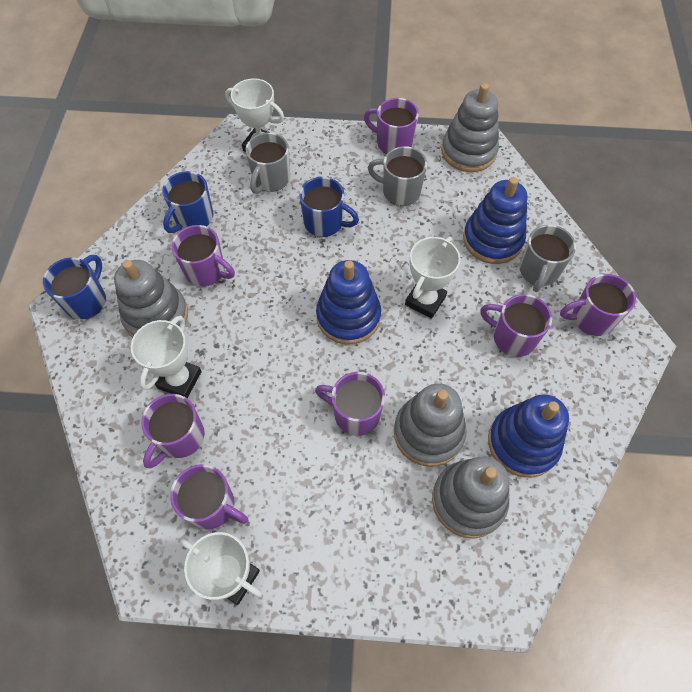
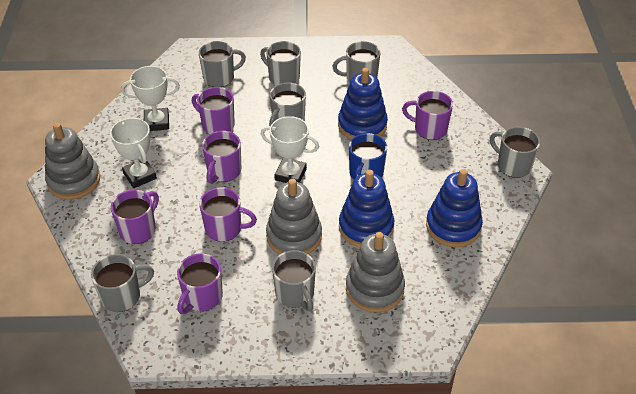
blue mug: [43,255,106,319] [162,171,214,233] [299,177,359,237] = 3 -> [349,133,387,180] = 1
grey mug: [246,132,290,194] [368,146,427,206] [519,225,576,292] = 3 -> [91,254,154,312] [199,41,246,87] [260,41,301,86] [269,83,306,126] [272,250,316,311] [332,41,380,83] [490,127,540,178] = 7
grey stacking toy: [114,260,188,338] [394,383,466,467] [432,456,509,539] [441,83,499,172] = 4 -> [45,123,100,200] [266,179,322,254] [346,232,405,313] = 3
purple mug: [141,394,205,468] [170,464,248,530] [171,225,235,286] [315,372,385,436] [364,98,419,154] [480,294,552,357] [560,274,636,336] = 7 -> [111,190,159,244] [177,253,223,314] [192,87,235,134] [199,187,257,242] [202,131,241,184] [402,91,453,140] = 6
white trophy: [131,316,202,398] [180,532,262,605] [225,78,284,152] [405,237,461,319] = 4 -> [110,118,157,188] [121,66,180,131] [261,116,319,183] = 3

